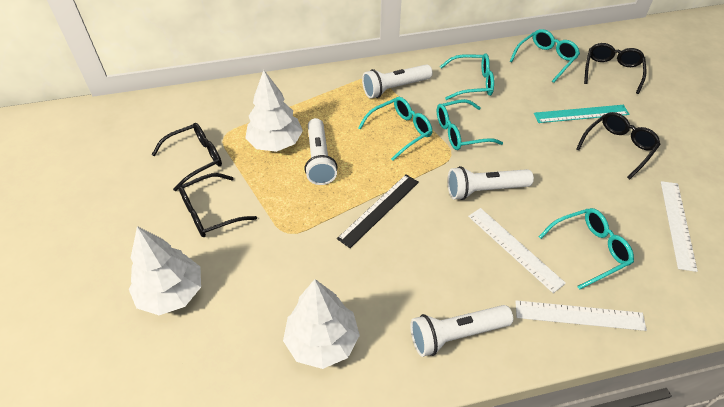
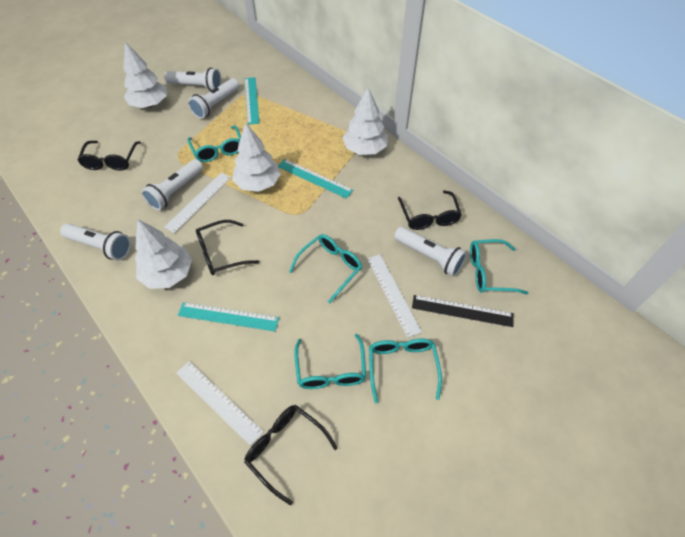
turquoise ruler: [534,105,629,123] = 1 -> [178,302,279,332] [245,77,259,125] [278,159,353,199] = 3
white flashlight: [304,118,338,185] [362,64,432,99] [410,305,513,357] [447,166,534,200] = 4 -> [60,223,131,260] [142,159,203,210] [164,68,222,91] [188,78,239,119] [394,227,467,277] = 5
white tree: [129,226,201,315] [245,70,303,152] [283,279,360,369] = 3 -> [123,42,167,108] [135,219,192,289] [232,123,281,192] [342,88,388,155] = 4

